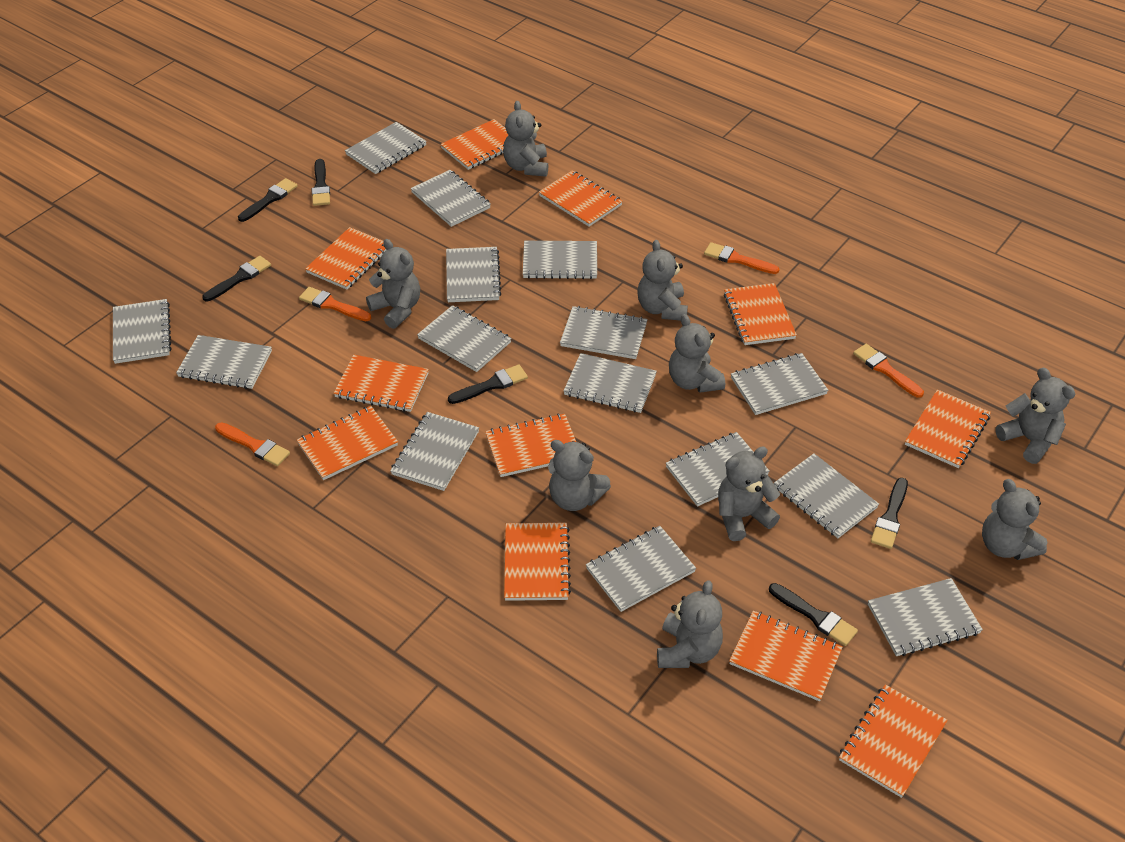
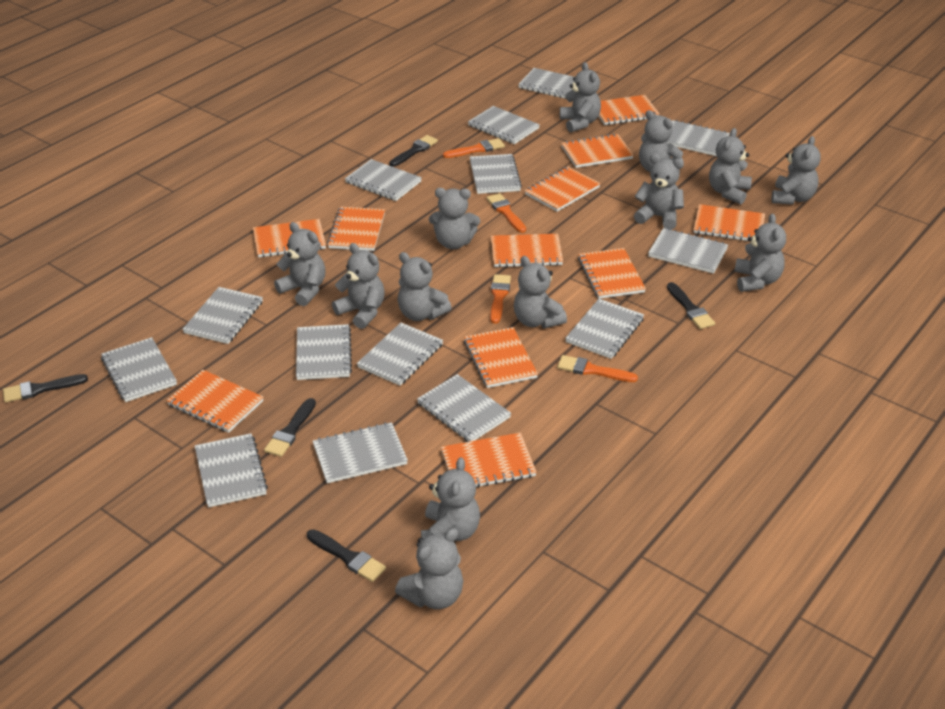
black brush: [202,256,271,301] [238,178,297,222] [312,159,330,206] [448,365,528,404] [769,583,858,646] [871,478,908,549] = 6 -> [3,374,88,403] [264,398,316,457] [307,529,386,582] [390,135,438,167] [667,282,715,329] = 5
grey notebook: [113,299,171,364] [176,335,272,389] [345,122,427,174] [390,412,479,491] [411,170,491,227] [417,305,511,372] [446,247,502,302] [523,241,597,279] [560,306,648,359] [564,353,657,413] [586,526,696,612] [666,432,770,506] [731,353,828,415] [774,454,879,538] [868,578,983,656] = 15 -> [101,337,177,402] [182,287,263,344] [195,433,268,508] [296,324,352,380] [313,422,408,483] [345,159,422,201] [357,323,443,386] [417,374,511,442] [468,106,540,144] [470,154,522,194] [518,68,574,99] [565,299,644,359] [648,228,728,274] [667,120,730,156] = 14
grey teddy bear: [366,239,420,329] [503,101,548,177] [548,440,611,511] [638,240,688,321] [657,580,723,668] [669,314,725,393] [718,446,780,541] [982,479,1047,560] [995,368,1075,464] = 9 -> [274,222,325,306] [332,243,385,329] [395,528,463,609] [397,252,452,321] [421,457,480,541] [429,188,480,249] [514,256,567,328] [560,62,601,132] [634,154,684,230] [639,110,684,172] [709,128,752,204] [734,214,786,292] [772,136,821,205] = 13

